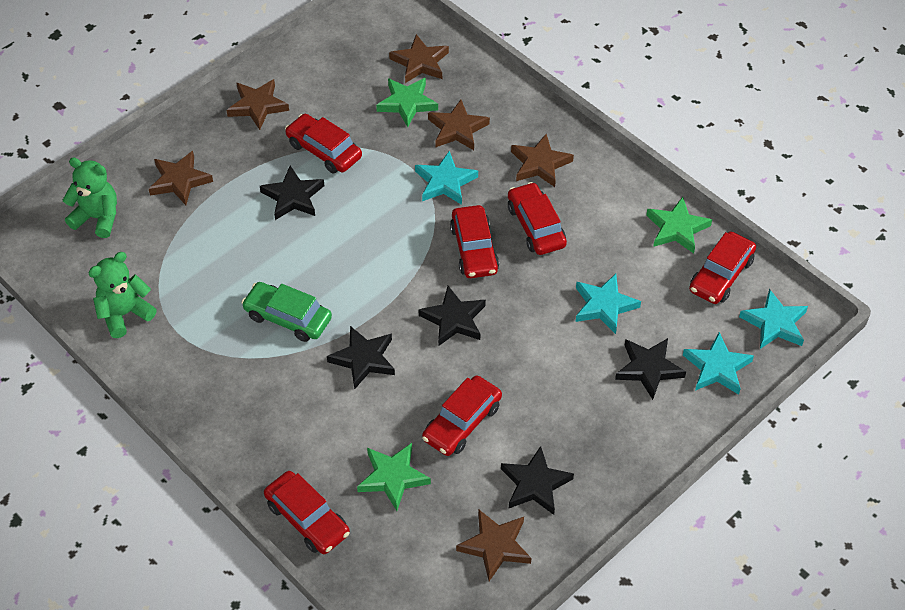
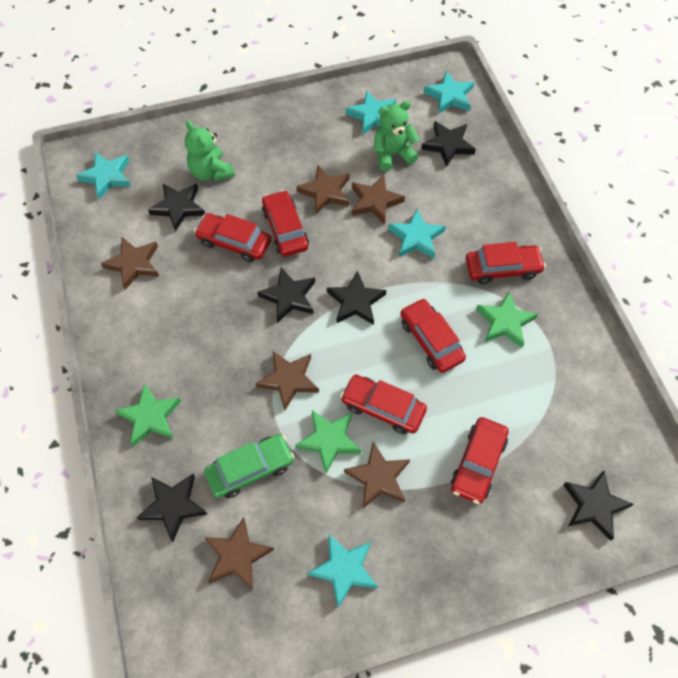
black star: [260,166,324,220] [327,326,395,390] [419,286,486,346] [501,446,574,515] [615,338,686,400] = 5 -> [137,474,207,542] [148,184,205,232] [257,267,315,323] [327,271,386,325] [421,121,476,167] [563,471,634,541] = 6
turquoise star: [415,151,478,205] [576,274,641,334] [683,332,754,395] [739,289,808,349] = 4 -> [76,152,131,200] [307,535,378,608] [346,90,396,135] [388,209,446,258] [423,71,474,114] = 5

